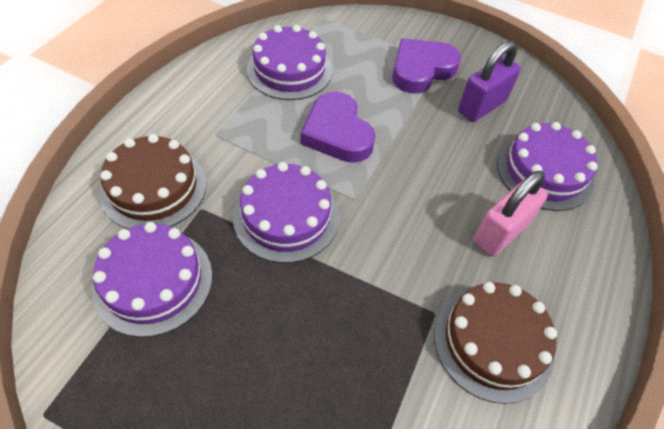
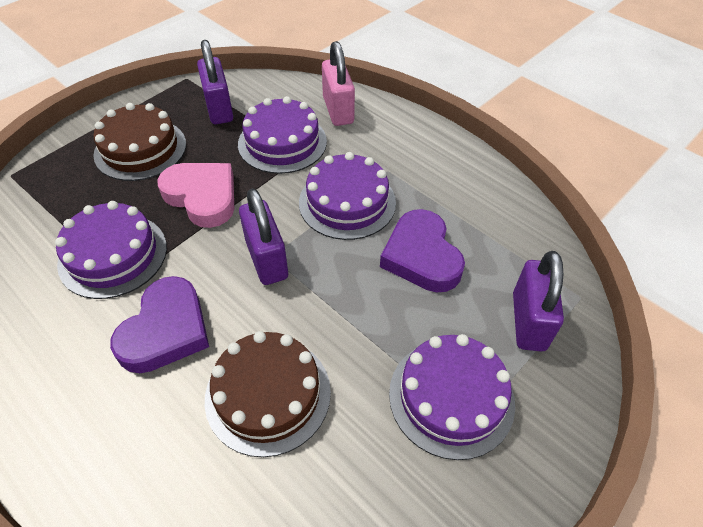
pink heart: none = 0 -> [157,163,234,228] = 1
purple padlock: [458,41,521,122] = 1 -> [197,40,233,124] [239,188,288,285] [513,251,564,352] = 3

